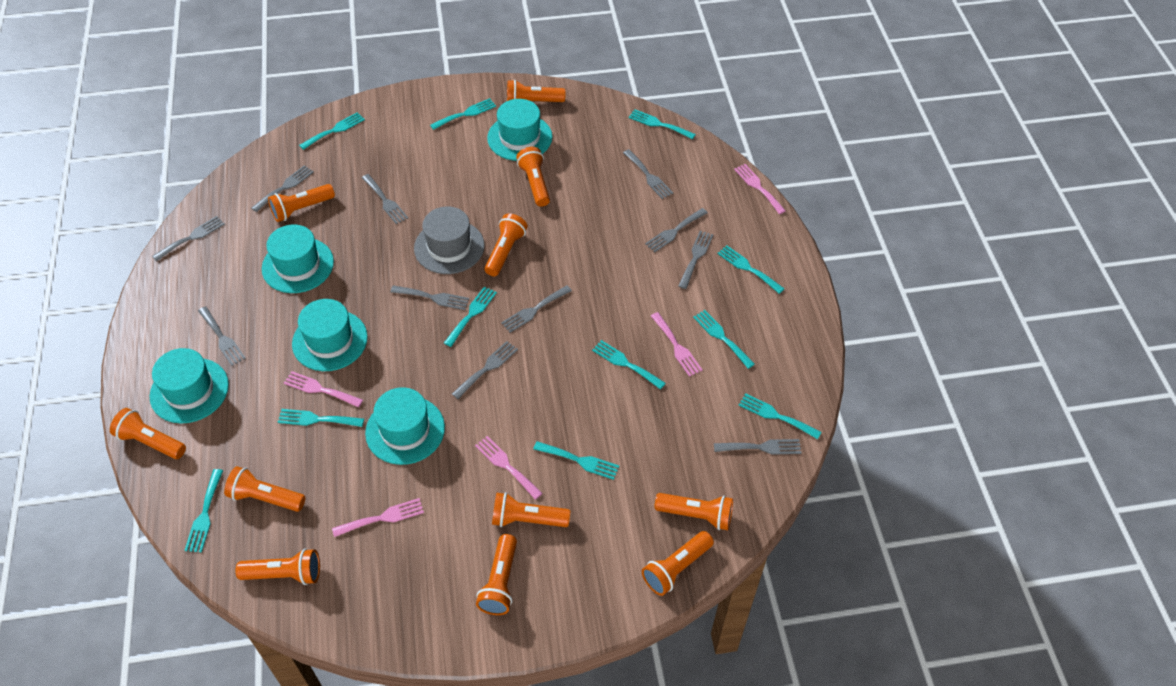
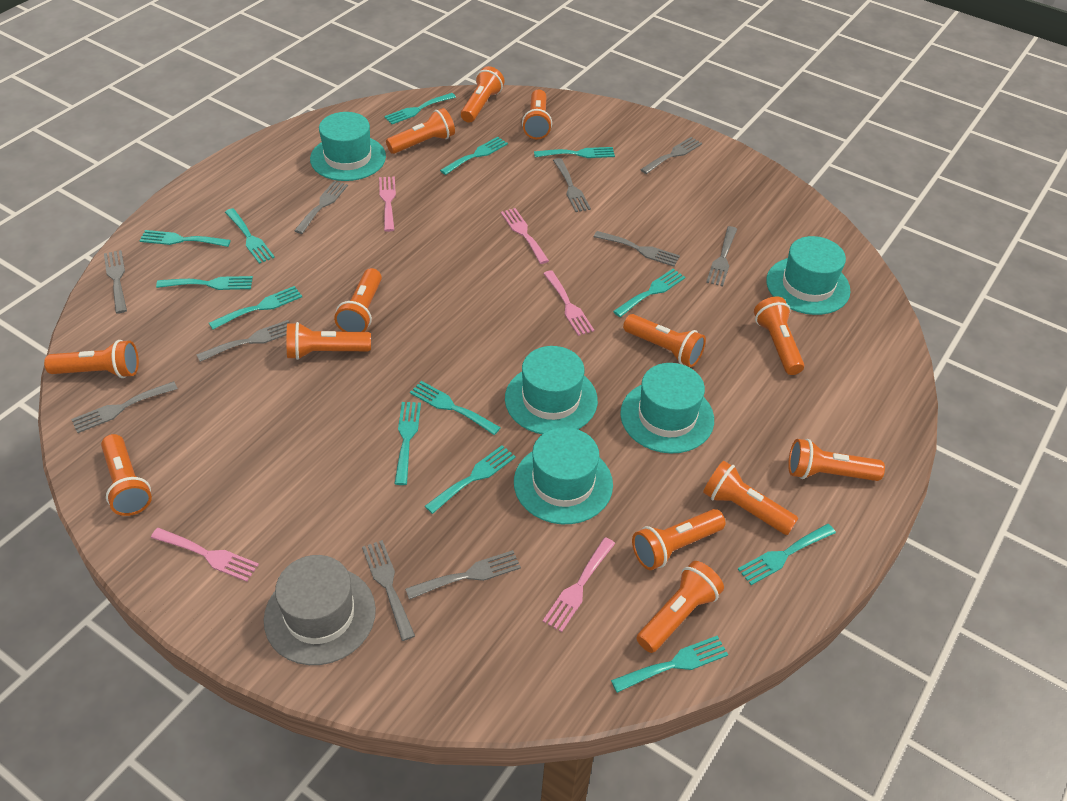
grey fork: [152,216,225,261] [198,306,246,366] [251,165,314,212] [362,174,408,224] [390,285,469,310] [452,341,518,399] [501,285,572,333] [623,149,673,199] [645,208,708,253] [678,231,714,289] [714,439,801,455] = 11 -> [71,381,178,433] [104,250,127,313] [196,320,290,362] [294,181,348,234] [362,540,415,641] [405,550,521,600] [553,158,591,212] [594,231,680,267] [640,137,702,174] [706,226,737,286] = 10
orange flashlight: [110,408,186,459] [224,466,305,512] [235,549,320,585] [268,184,335,222] [476,534,517,615] [484,214,528,276] [492,492,570,527] [507,80,565,102] [516,147,550,207] [642,531,714,596] [654,493,733,530] = 11 -> [44,340,139,378] [101,434,152,516] [286,322,371,360] [334,268,382,332] [386,108,455,154] [461,66,504,123] [522,90,552,139] [623,314,706,367] [632,509,725,570] [637,561,724,653] [703,461,798,535] [754,297,804,375] [788,439,885,481] = 13
turquoise fork: [184,469,223,552] [278,409,364,427] [299,112,365,150] [430,98,496,130] [444,286,497,347] [533,441,619,480] [592,340,666,389] [629,109,696,139] [693,310,755,369] [717,245,785,294] [739,393,821,439] = 11 -> [139,230,231,247] [156,276,253,290] [209,286,302,329] [225,208,275,264] [384,93,456,124] [394,402,421,485] [410,381,501,435] [425,445,516,514] [440,137,508,175] [534,147,615,158] [611,636,728,693] [613,269,685,317] [738,524,836,585] = 13

